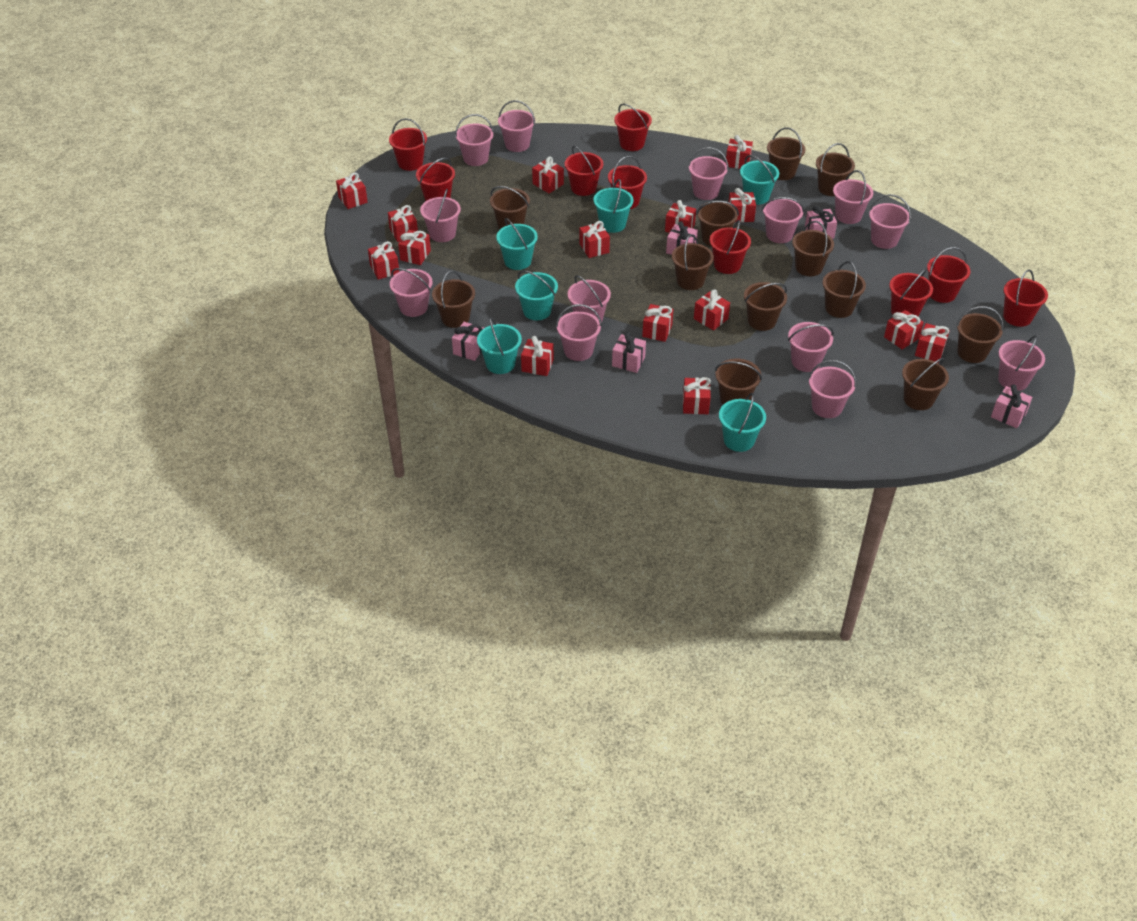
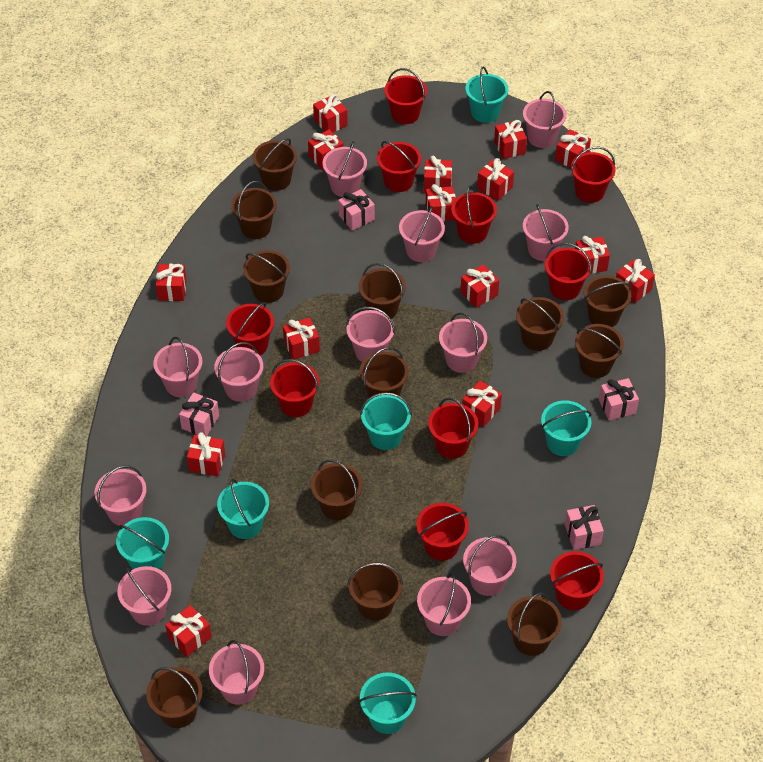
pink gift: [452,322,484,361] [612,332,646,373] [666,221,698,255] [805,206,837,239] [991,384,1032,428] = 5 -> [179,392,219,437] [338,189,375,231] [565,505,604,550] [599,378,639,420] = 4
red bucket: [389,118,427,171] [416,157,455,201] [565,146,603,196] [608,156,647,209] [614,104,652,151] [710,220,751,274] [889,269,933,316] [927,247,970,303] [1003,269,1048,327] = 9 -> [226,302,274,355] [270,359,319,417] [377,141,421,192] [384,68,427,124] [417,503,469,561] [428,398,478,459] [451,185,497,244] [545,243,592,300] [550,551,604,610] [571,147,616,203] = 10

